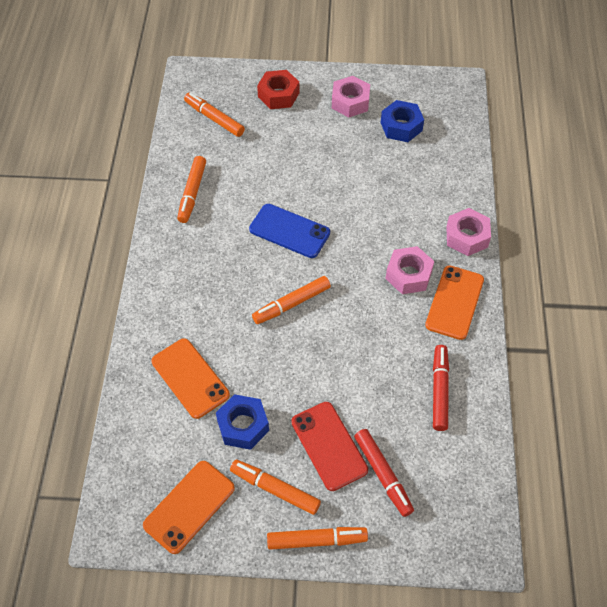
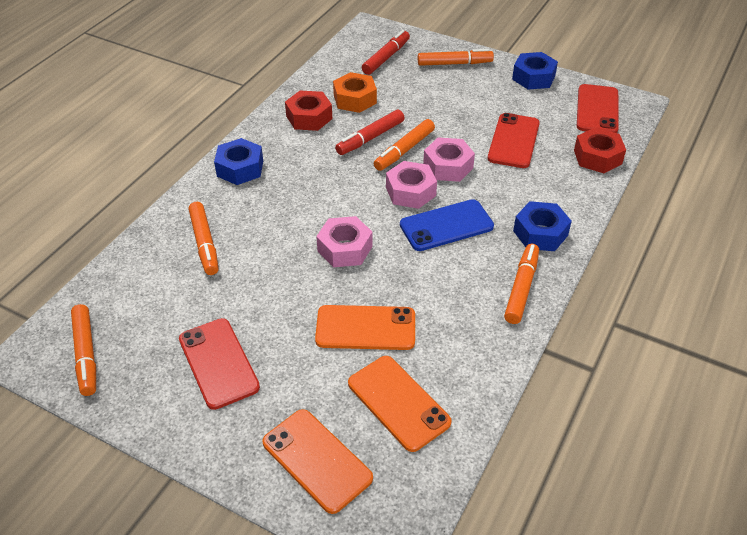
blue nut: [216,394,269,450] [381,100,424,142] = 2 -> [214,138,263,185] [512,52,558,90] [513,201,572,251] = 3
orange nut: none = 0 -> [333,72,377,113] = 1
red nut: [257,70,299,109] = 1 -> [285,91,332,131] [574,127,626,173] = 2
red phone: [291,402,368,491] = 1 -> [179,318,260,410] [488,113,540,168] [577,84,619,133] = 3

